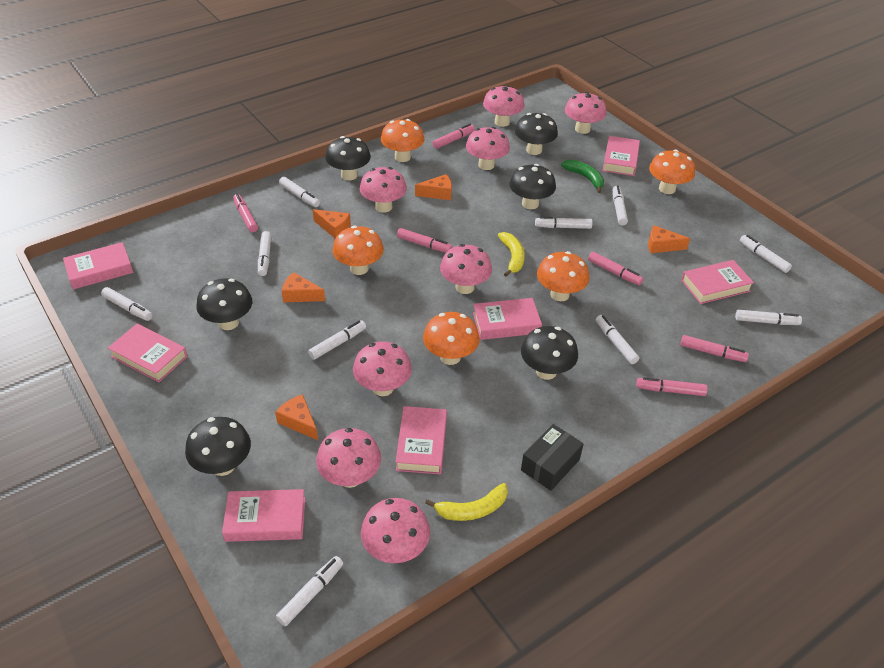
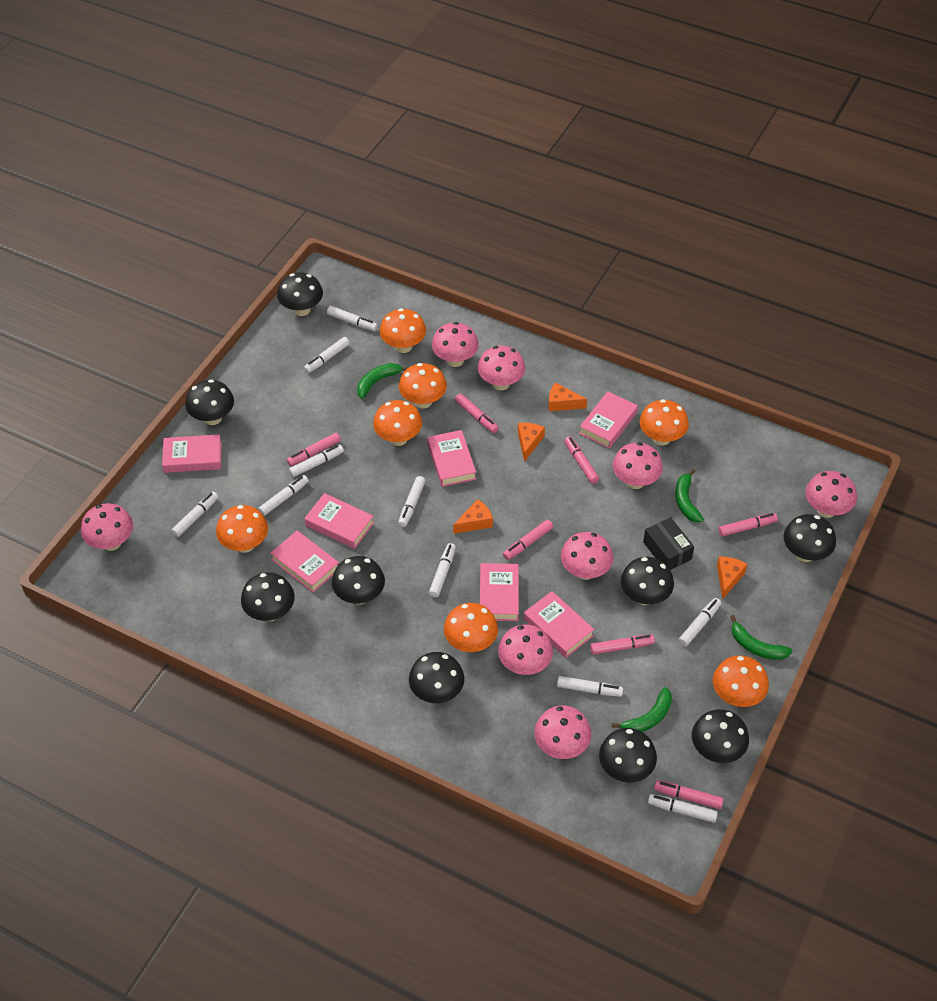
black mushroom: [185,417,251,476] [196,278,252,330] [325,136,371,181] [509,164,556,209] [515,113,558,155] [521,326,578,380] = 6 -> [185,379,234,425] [241,573,295,621] [277,273,323,316] [332,556,385,604] [409,652,464,703] [599,728,657,783] [621,557,674,605] [692,709,749,763] [783,514,836,562] = 9
green banana: [561,160,604,193] = 1 -> [357,363,409,399] [612,687,672,732] [675,469,704,522] [730,615,793,660] = 4
orange cheese: [275,394,318,440] [282,272,325,302] [313,209,351,238] [415,174,452,200] [648,225,690,253] = 5 -> [453,499,493,534] [518,423,545,462] [548,383,587,411] [717,556,748,599] = 4
orange mushroom: [332,226,384,275] [381,119,424,162] [423,312,480,365] [537,251,589,301] [649,150,695,194] = 5 -> [216,505,268,553] [373,400,422,446] [380,308,426,353] [399,363,447,408] [444,603,498,652] [639,399,689,446] [713,655,769,707] = 7
pink marker: [233,194,258,232] [397,228,452,253] [433,124,475,149] [588,252,643,285] [636,377,708,396] [680,335,749,362] = 6 -> [287,433,341,466] [455,394,499,433] [503,520,553,560] [564,437,599,484] [590,634,655,655] [654,780,724,809] [718,513,778,536] = 7
yellow banana: [425,483,508,521] [498,232,525,277] = 2 -> none = 0

